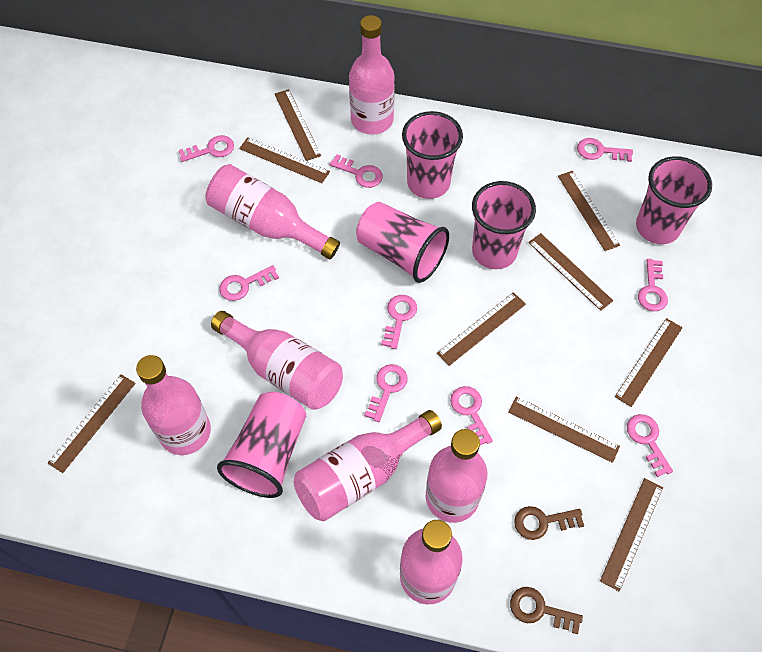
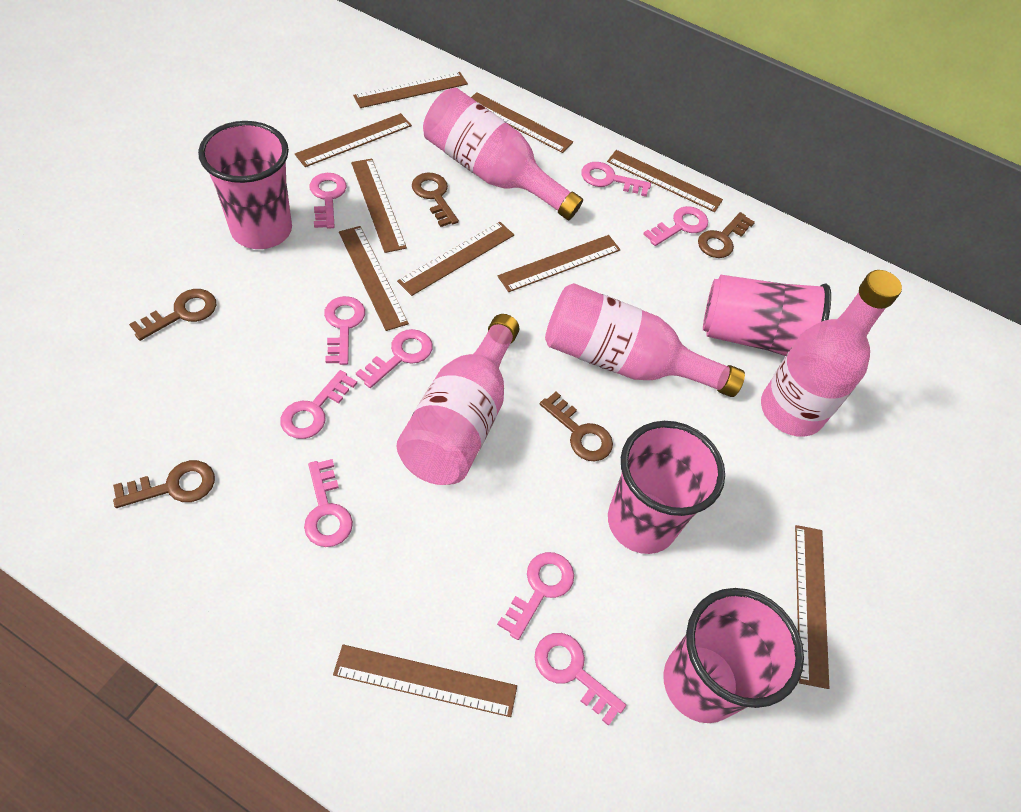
brown key: [510,587,583,634] [514,506,584,540] = 2 -> [113,460,215,508] [129,289,216,341] [412,172,459,227] [540,392,613,461] [698,212,755,258] = 5
brown ruler: [48,374,136,473] [239,137,330,183] [275,89,321,161] [437,292,526,366] [508,397,620,463] [528,233,613,311] [558,171,620,251] [600,478,663,592] [615,318,683,407] = 9 -> [295,113,412,167] [333,644,517,717] [339,226,409,331] [351,159,407,253] [353,72,468,108] [397,222,514,296] [471,92,573,153] [498,235,620,292] [607,150,723,212] [795,525,829,689] = 10
pink bottle: [136,355,211,455] [205,164,340,260] [211,311,343,410] [294,410,442,521] [349,15,395,135] [400,520,463,604] [426,429,487,523] = 7 -> [397,314,519,485] [423,88,583,220] [545,283,745,397] [761,270,902,437] = 4
pink cup: [217,392,306,498] [356,202,449,283] [402,111,463,199] [472,181,536,269] [636,156,712,244] = 5 -> [198,121,292,249] [608,421,725,554] [664,588,804,723] [703,275,831,356] = 4

